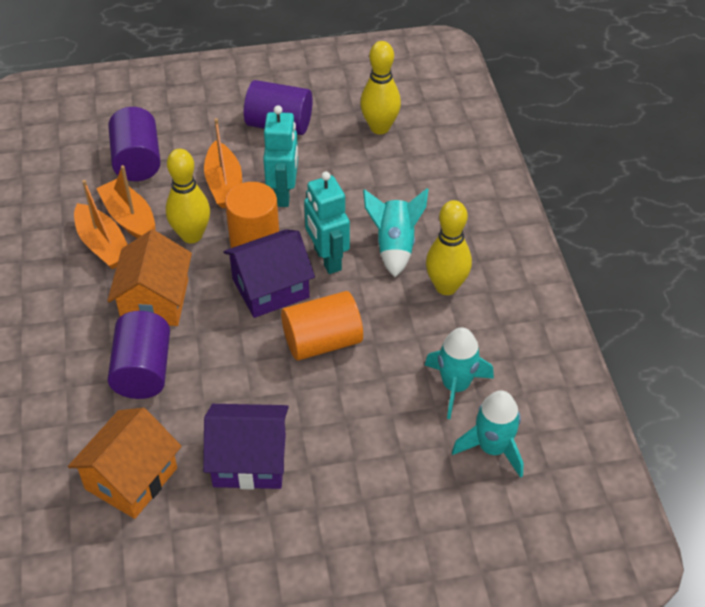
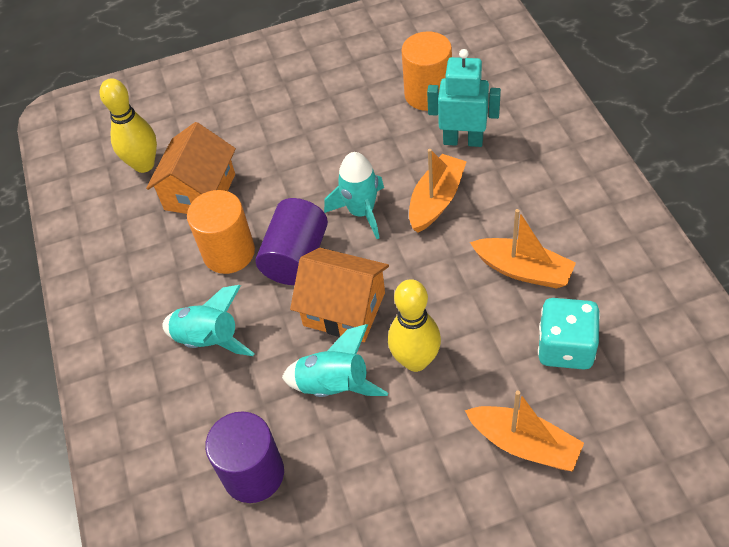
purple cylinder: [108,107,161,181] [108,311,170,399] [244,80,313,135] = 3 -> [205,411,284,503] [256,198,328,285] = 2
purple house: [203,404,289,489] [223,229,315,318] = 2 -> none = 0
turquoise dice: none = 0 -> [538,298,600,370] = 1
turquoise robot: [263,105,298,207] [304,171,350,274] = 2 -> [427,49,501,147] = 1
yellow bowling pin: [166,149,210,243] [360,41,401,134] [426,200,472,295] = 3 -> [100,78,157,173] [388,279,441,372] = 2

